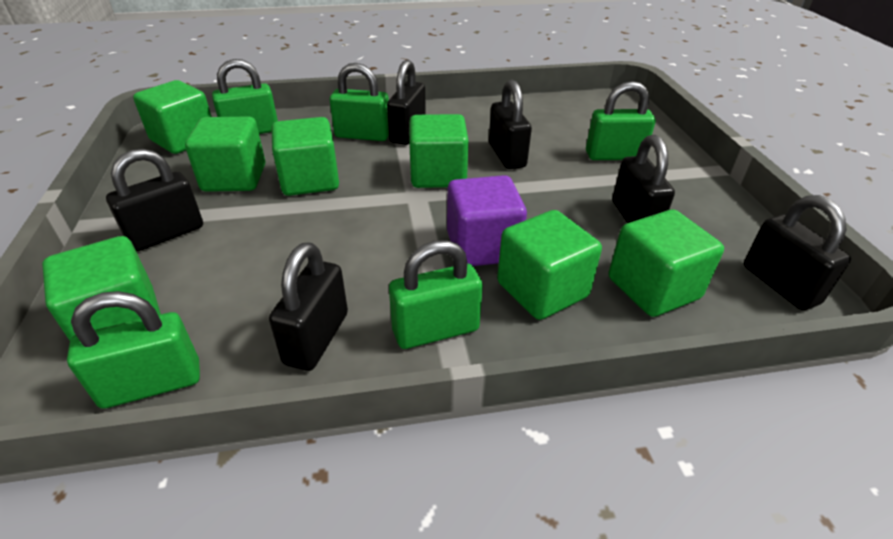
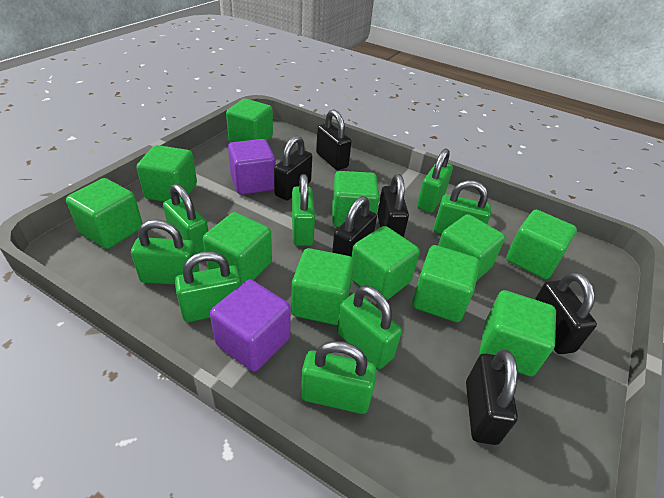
green cube: [42,236,161,341] [133,80,212,154] [185,117,265,192] [271,117,339,196] [409,114,469,188] [497,210,602,320] [609,210,724,317] = 7 -> [66,178,142,249] [136,145,197,202] [203,212,272,284] [226,99,273,142] [291,248,354,325] [332,171,380,227] [352,226,420,300] [412,245,480,322] [438,214,505,281] [480,290,556,376] [506,210,577,279] = 11
green padlock: [67,291,200,409] [212,59,278,134] [330,63,389,141] [389,240,483,349] [586,81,656,160] = 5 -> [131,219,199,284] [163,184,208,254] [175,251,241,322] [292,174,315,246] [301,341,377,414] [337,286,402,369] [417,148,453,213] [434,180,491,234] = 8
purple cube: [447,175,527,266] = 1 -> [210,280,291,372] [228,139,276,195] = 2

